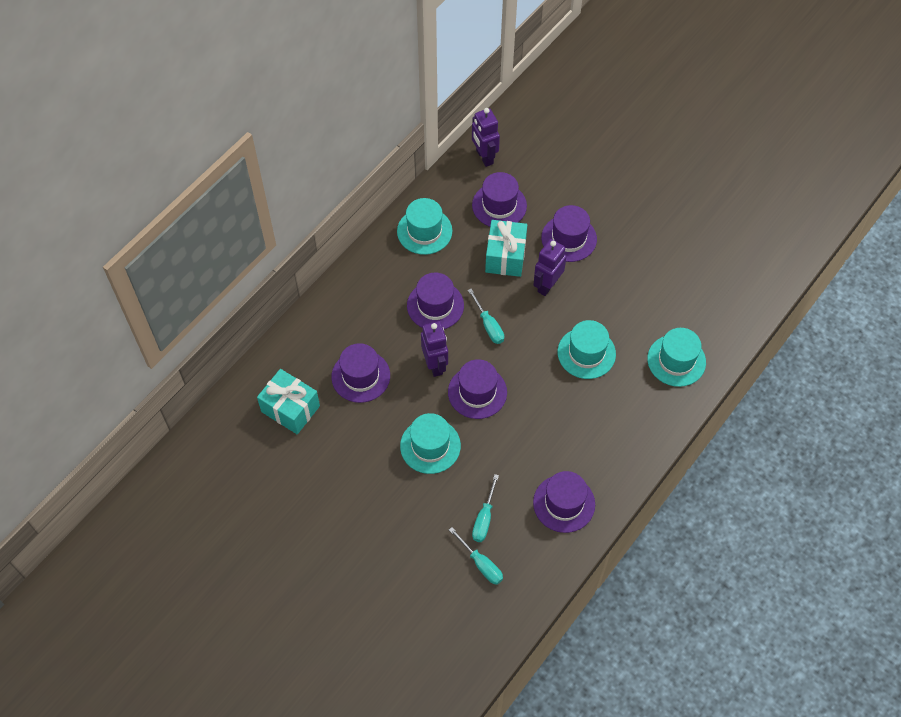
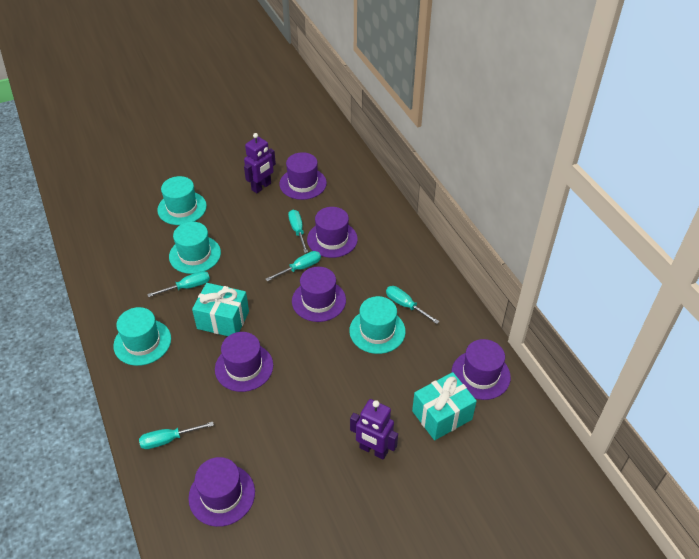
purple robot: [421,321,448,377] [472,108,500,167] [533,239,566,296] = 3 -> [244,133,276,193] [350,399,398,460] = 2
turquoise screwdriver: [449,527,503,585] [468,289,504,344] [472,474,499,542] = 3 -> [139,422,214,449] [147,271,210,297] [266,251,321,281] [288,210,308,253] [386,286,440,324] = 5

